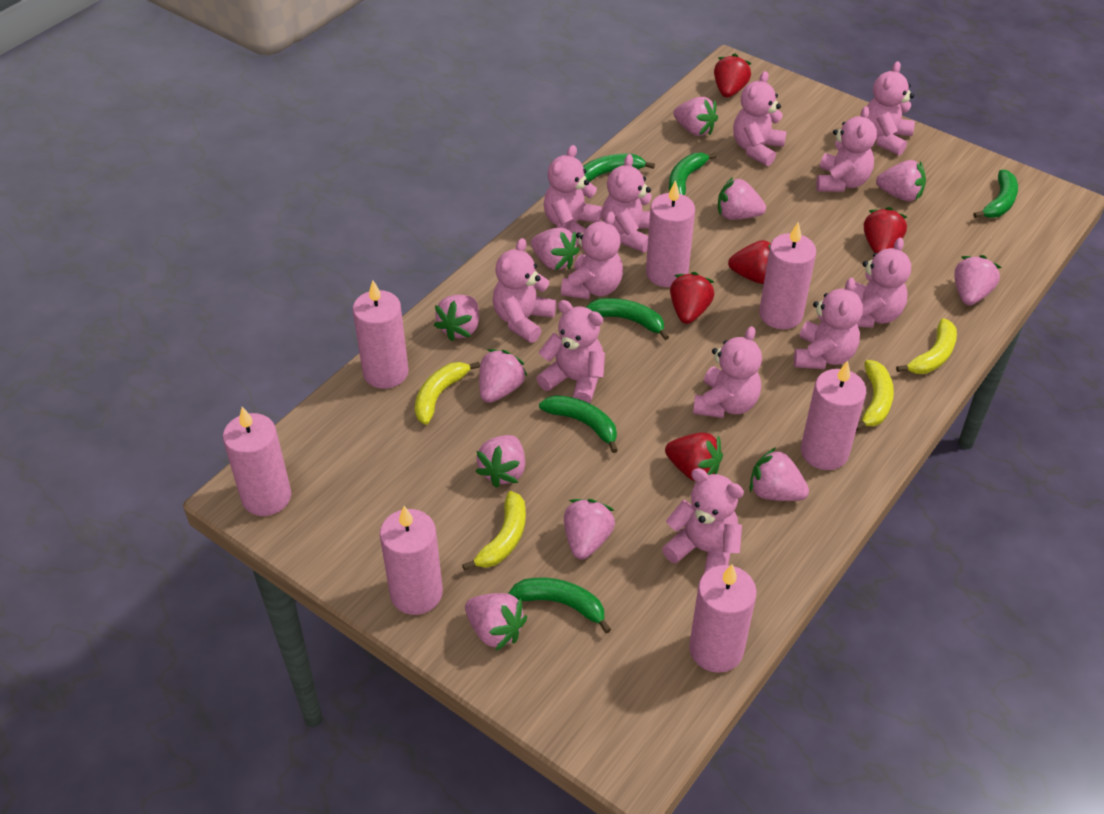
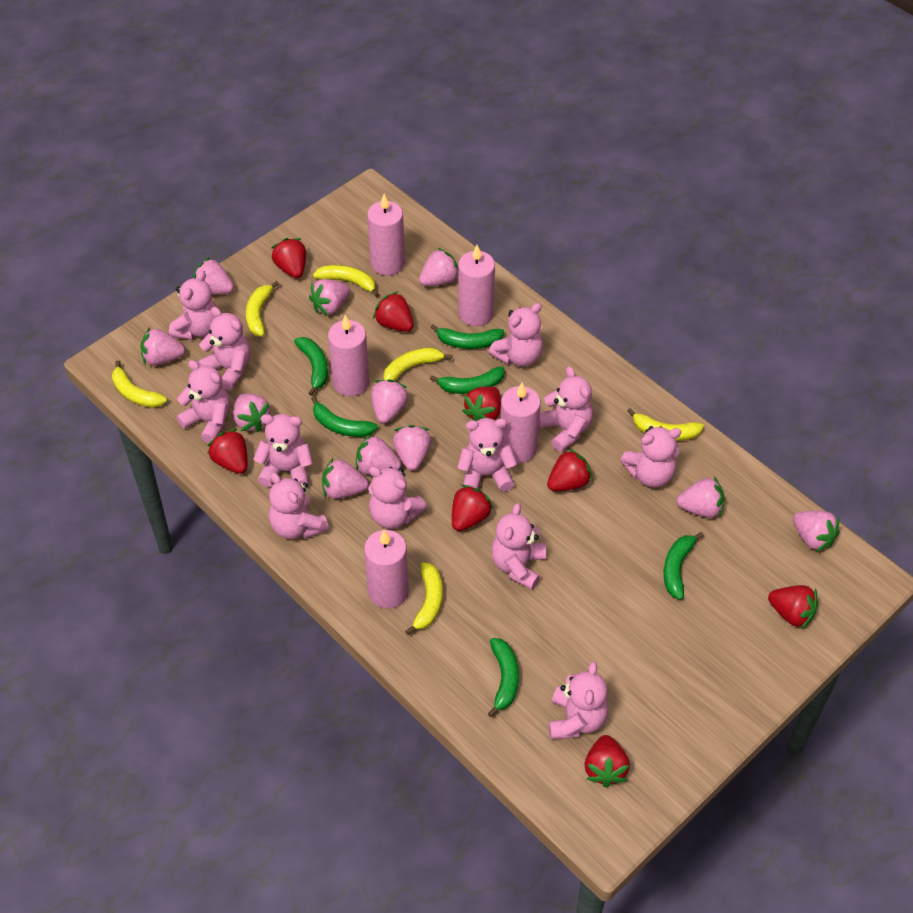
pink candle: [223,407,291,516] [353,280,409,389] [380,506,443,615] [646,180,695,287] [689,564,757,673] [759,222,816,329] [801,361,866,470] = 7 -> [328,315,370,396] [364,530,409,609] [367,194,405,275] [458,245,495,326] [500,383,541,463] = 5
red strawberry: [665,433,723,481] [670,272,714,324] [714,54,751,97] [728,240,771,284] [864,207,907,253] = 5 -> [208,429,248,474] [271,238,306,278] [373,291,414,332] [452,485,493,531] [463,386,501,421] [547,448,592,491] [585,735,630,787] [768,585,818,629] = 8
yellow banana: [415,362,480,425] [462,491,526,570] [856,360,894,431] [896,318,957,374] = 4 -> [112,360,167,408] [246,281,279,336] [313,265,379,297] [383,347,452,381] [405,562,443,635] [627,408,704,441] = 6

